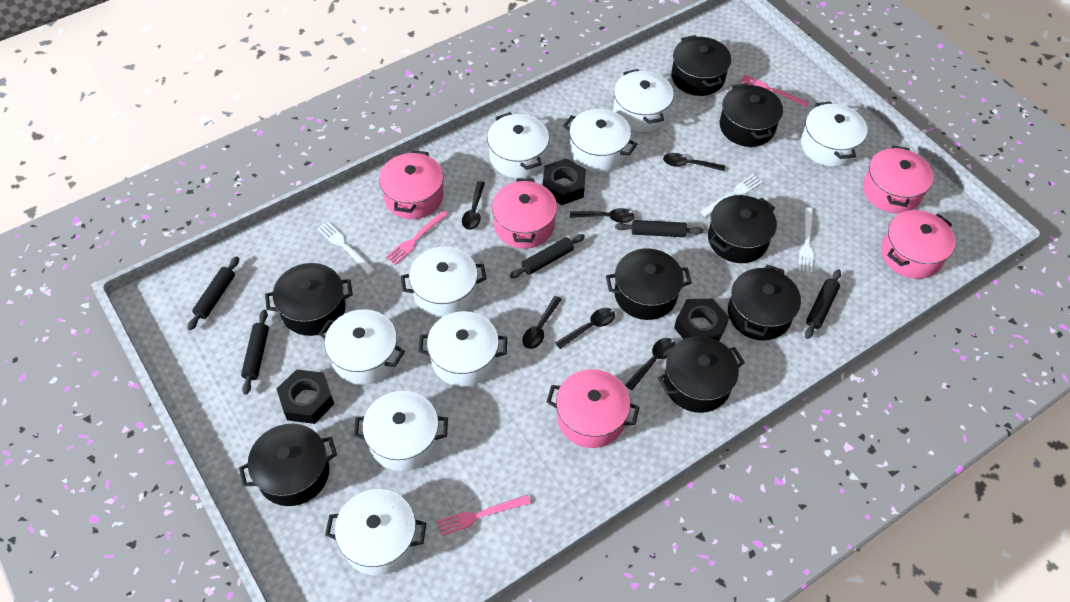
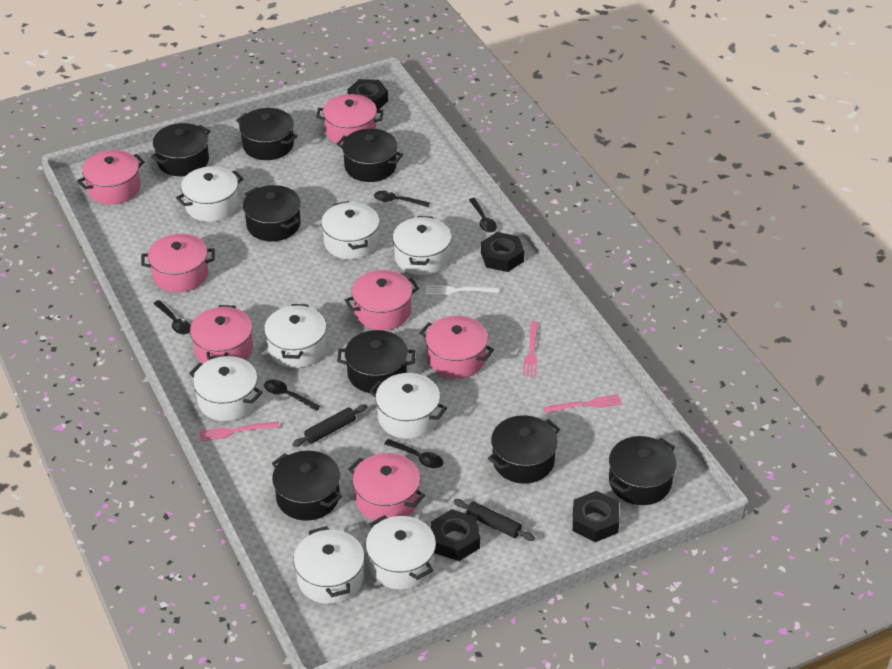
black nut: [277,369,334,424] [542,158,586,205] [674,299,729,341] = 3 -> [347,79,388,110] [431,509,480,561] [481,232,524,272] [573,491,619,542] = 4
black rolling pin: [187,256,239,330] [241,310,269,395] [510,234,585,278] [615,220,703,237] [805,269,841,339] = 5 -> [292,404,367,447] [454,499,535,541] = 2
black spoon: [462,181,485,230] [522,296,562,349] [555,308,615,349] [570,208,635,223] [625,338,675,390] [663,153,725,171] = 6 -> [153,300,191,334] [264,379,320,411] [374,191,430,207] [384,439,443,468] [469,198,497,232] = 5
pink pot: [379,150,444,219] [492,178,557,249] [546,369,640,448] [863,145,934,213] [881,210,956,279] = 5 -> [77,150,145,205] [141,234,215,292] [190,305,253,364] [316,94,384,145] [345,270,419,330] [349,453,425,521] [420,316,494,379] = 7
white fork: [317,221,375,274] [701,174,762,217] [798,207,813,273] = 3 -> [426,285,499,295] = 1
white pot: [319,309,405,385] [325,489,426,575] [354,391,448,471] [401,247,487,318] [418,311,507,387] [487,112,549,178] [563,109,637,172] [613,69,674,132] [801,101,867,167] = 9 -> [176,166,243,222] [189,356,263,421] [264,304,326,368] [293,526,364,604] [321,201,379,259] [366,515,436,589] [369,373,447,439] [393,216,451,275] = 8

